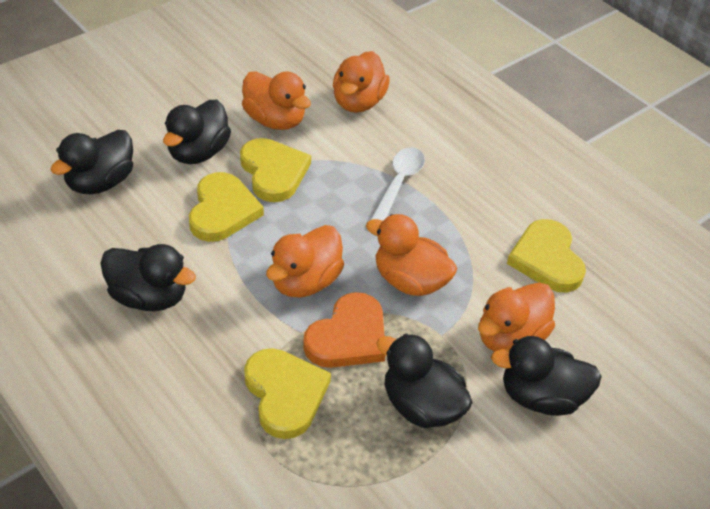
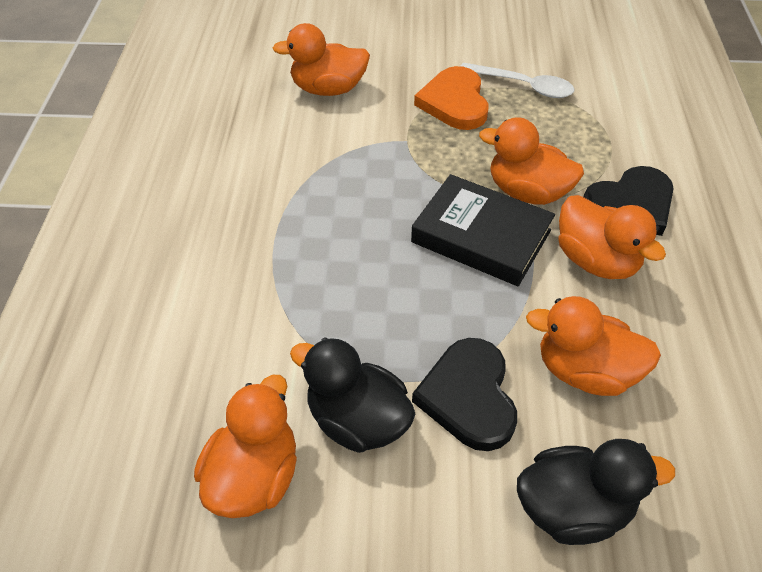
black book: none = 0 -> [411,174,555,286] = 1
black duck: [50,130,133,194] [100,244,196,311] [163,100,231,164] [376,334,473,428] [491,336,602,416] = 5 -> [290,337,416,453] [517,439,675,545] = 2
black heart: none = 0 -> [412,338,517,451] [584,166,674,236] = 2
yellow heart: [189,172,264,242] [240,138,311,202] [244,348,331,439] [507,219,586,293] = 4 -> none = 0

